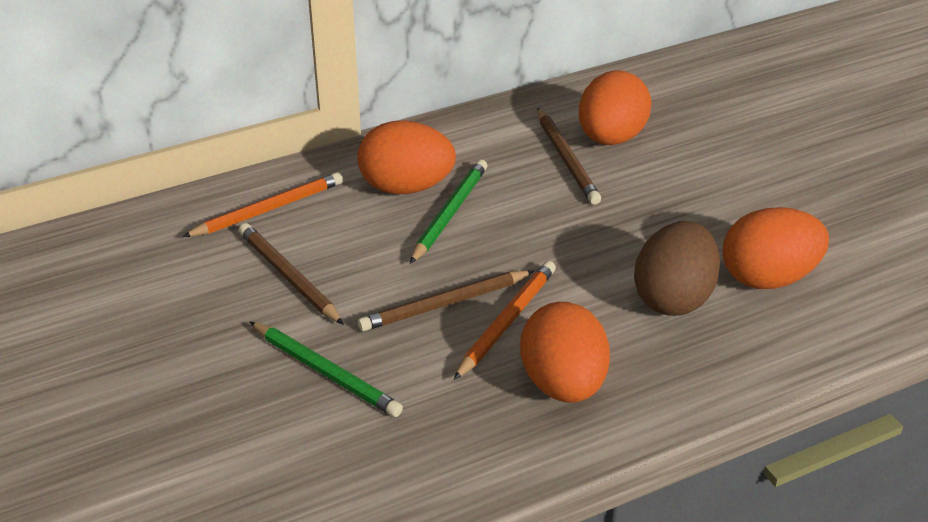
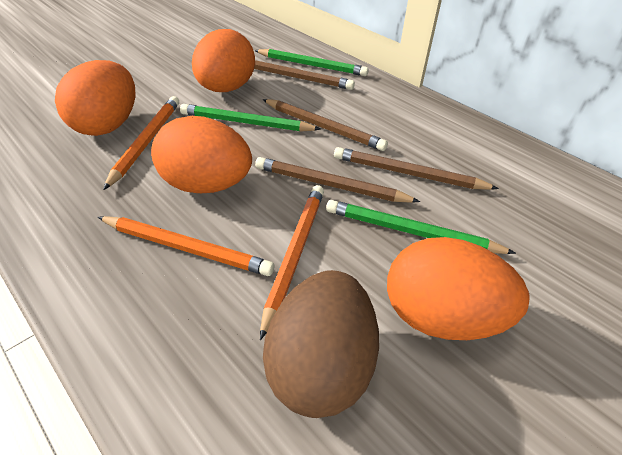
brown pencil: [239,223,344,325] [358,270,534,331] [537,108,601,205] = 3 -> [254,60,355,90] [255,157,420,203] [263,99,388,151] [334,147,499,190] = 4
green pencil: [250,322,403,417] [410,160,487,264] = 2 -> [180,104,321,132] [254,49,369,76] [326,200,516,254] = 3
orange pencil: [182,172,343,237] [454,261,556,380] = 2 -> [98,216,274,276] [103,96,179,190] [260,185,324,340] = 3

